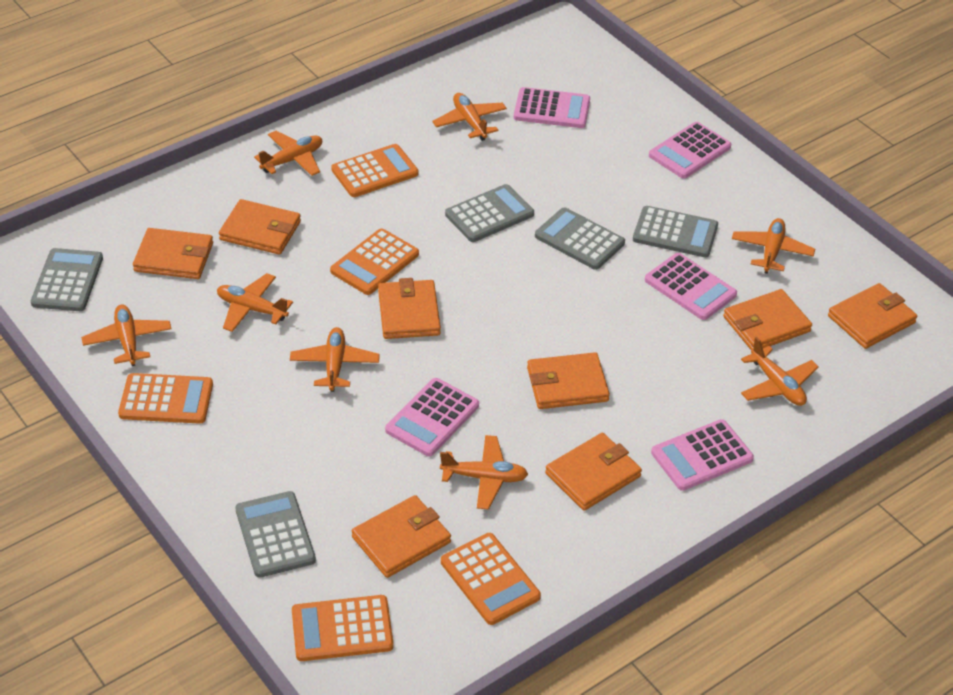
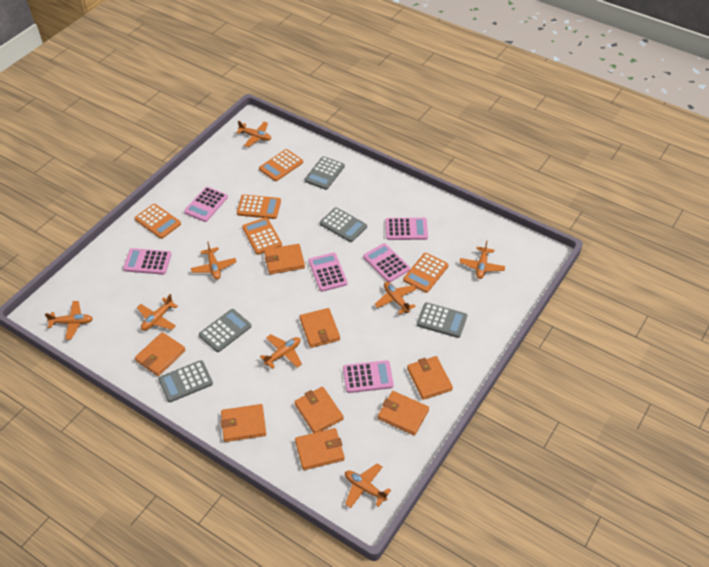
pink calculator: [385,378,479,457] [514,87,590,128] [645,253,737,320] [649,122,731,179] [651,419,754,491] = 5 -> [123,248,171,274] [184,187,228,222] [309,253,348,292] [343,360,394,393] [363,243,410,282] [386,218,428,240] = 6

